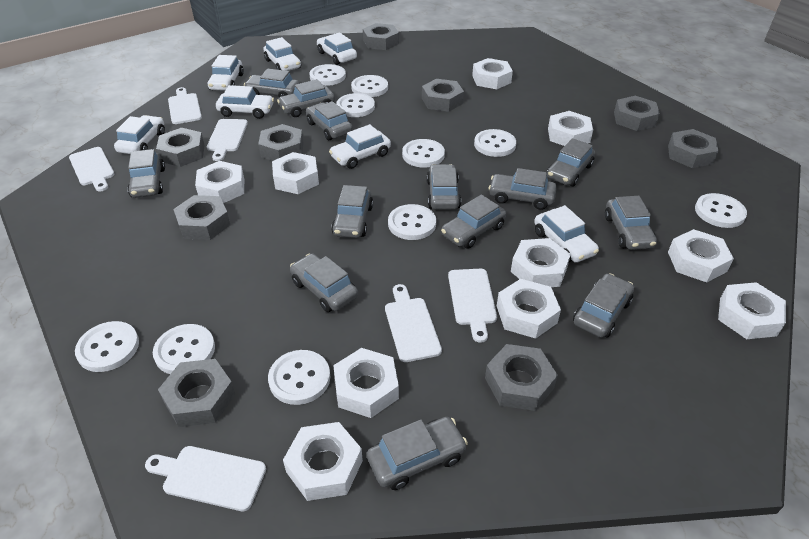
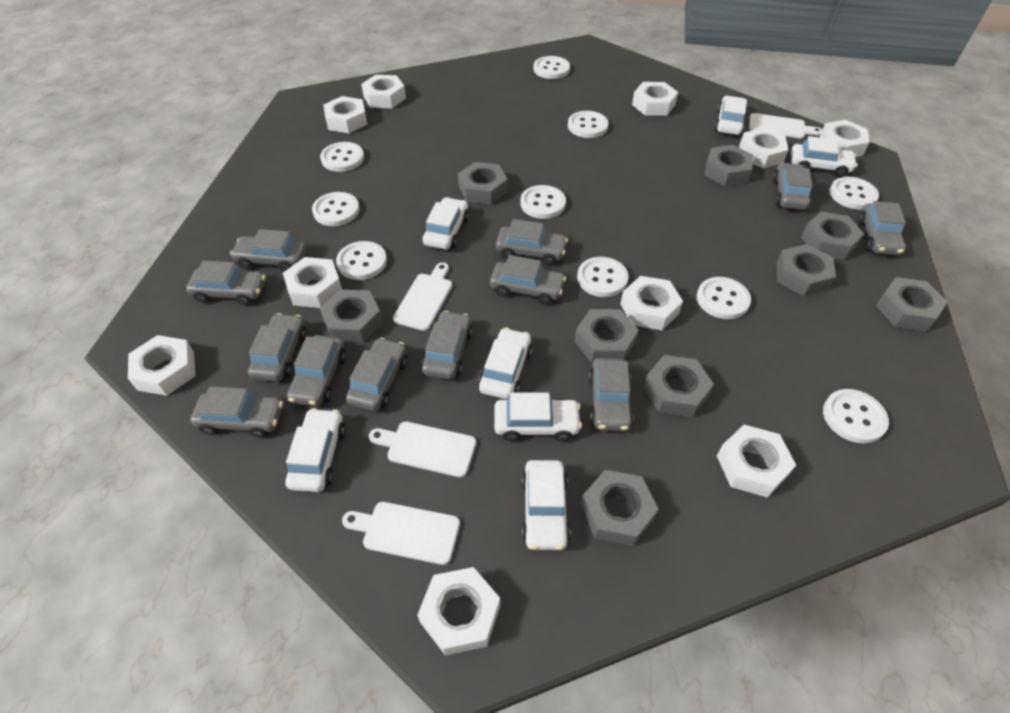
grey car: [127,149,165,198] [244,69,300,97] [277,79,335,117] [290,254,358,312] [306,101,353,140] [331,185,373,238] [367,417,468,490] [427,164,461,210] [441,194,506,249] [489,168,557,210] [547,138,595,186] [573,273,634,338] [605,196,657,250] = 13 -> [186,261,266,305] [191,386,283,438] [230,229,306,272] [248,313,306,382] [287,335,346,406] [346,338,407,411] [421,311,472,379] [490,255,566,305] [496,219,568,265] [589,358,634,431] [772,163,813,210] [858,201,906,256] = 12
white cutting board: [69,147,115,192] [145,446,266,511] [168,87,202,124] [207,119,248,161] [385,284,442,362] [448,269,497,343] = 6 -> [342,502,460,565] [369,422,476,477] [393,263,452,331] [749,113,822,139] = 4

